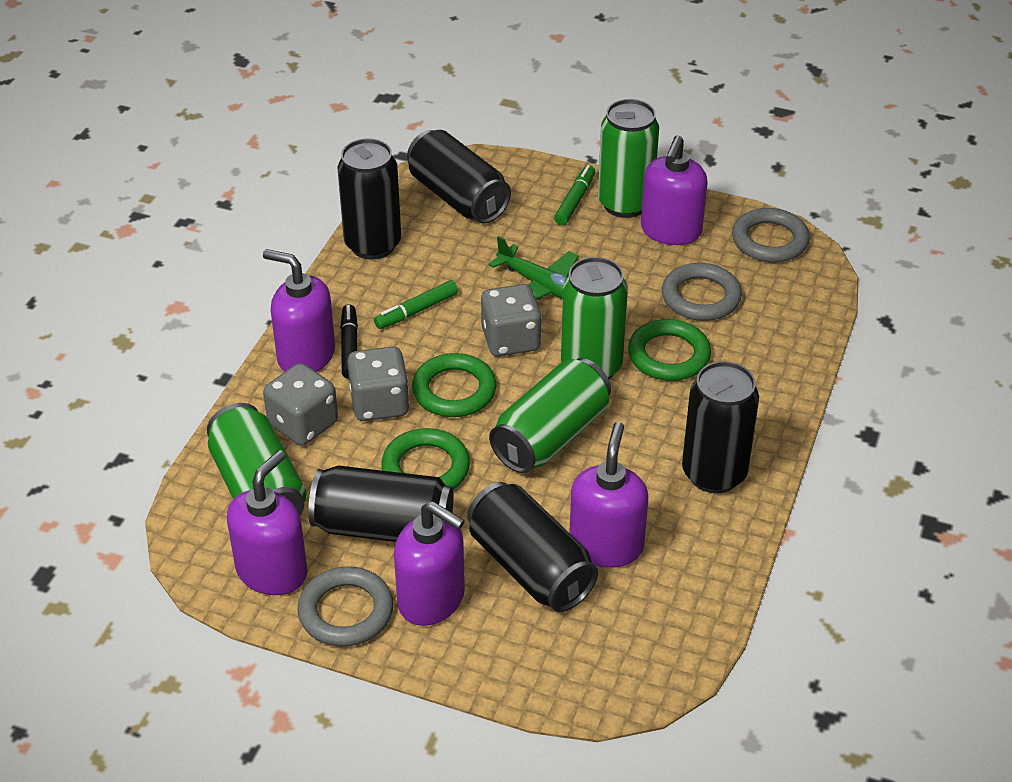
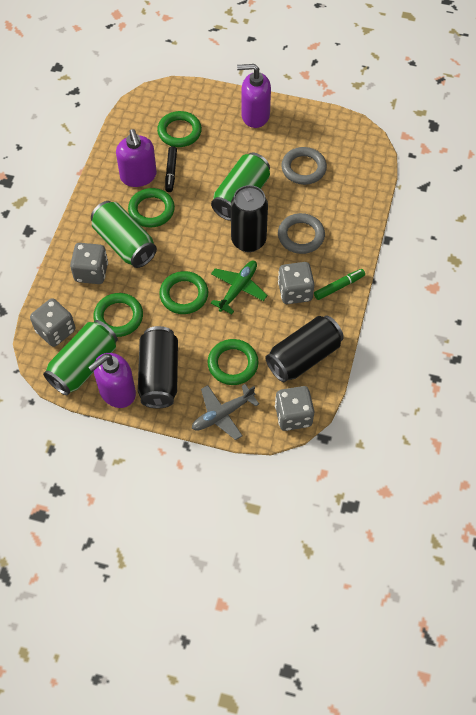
black can: [308,466,454,542] [338,138,401,260] [407,130,511,223] [467,482,598,612] [682,361,759,493] = 5 -> [138,326,178,408] [231,185,268,252] [266,316,344,382] = 3
green can: [207,403,306,516] [489,358,611,473] [561,257,628,379] [598,99,659,218] = 4 -> [43,320,118,396] [91,201,157,268] [211,152,270,221] = 3
green marker: [374,280,458,329] [554,165,595,225] = 2 -> [314,269,365,300] = 1
green ring: [381,428,470,490] [412,353,496,417] [628,319,711,381] = 3 -> [93,293,143,337] [128,188,175,227] [157,111,202,147] [159,271,208,314] [208,339,259,385] = 5
grey dice: [263,363,338,446] [347,346,410,421] [481,284,542,357] = 3 -> [30,298,75,347] [70,243,108,284] [275,386,314,431] [278,262,315,304] = 4
grey plane: none = 0 -> [192,384,259,440] = 1
grey ring: [297,567,393,647] [662,263,742,321] [732,208,810,263] = 3 -> [278,213,325,254] [281,147,327,185] = 2
purple soap dispenser: [227,450,308,595] [263,249,335,372] [394,501,465,626] [569,422,648,568] [641,135,708,245] = 5 -> [88,353,136,408] [116,129,157,187] [237,64,271,128] = 3

